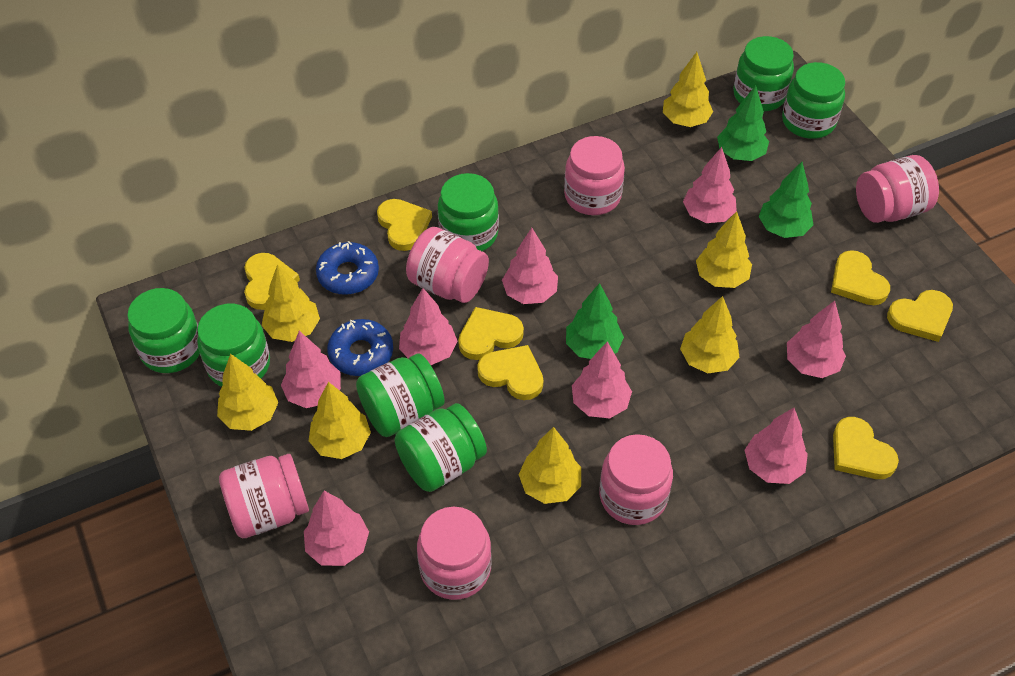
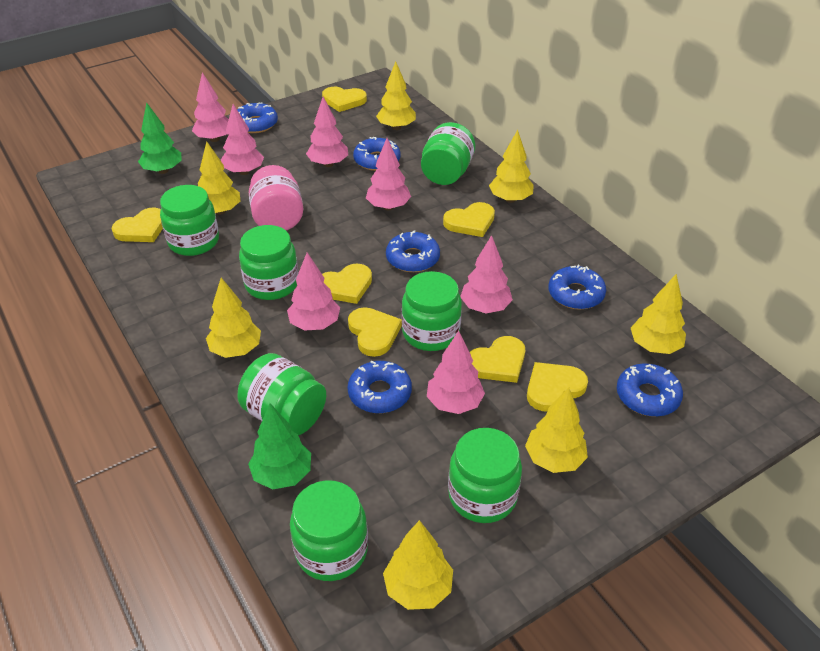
blue donut: [316,241,379,295] [327,319,393,376] = 2 -> [237,102,278,133] [348,361,412,413] [353,137,401,171] [386,230,440,272] [548,265,606,310] [617,364,683,417] = 6
green tree: [566,283,624,359] [717,85,769,161] [759,162,813,238] = 3 -> [138,102,182,174] [248,403,311,490] = 2
pink jar: [219,454,309,538] [406,227,489,303] [417,507,492,600] [564,136,625,215] [599,434,673,525] [856,155,939,223] = 6 -> [249,165,303,230] = 1
pink tree: [281,331,341,408] [304,491,369,566] [399,288,458,365] [502,228,558,304] [572,341,632,418] [683,147,737,223] [745,408,808,484] [787,301,846,378] = 8 -> [192,72,229,142] [221,104,264,175] [287,252,340,331] [306,97,348,167] [366,138,411,210] [427,331,485,414] [460,235,513,313] = 7

